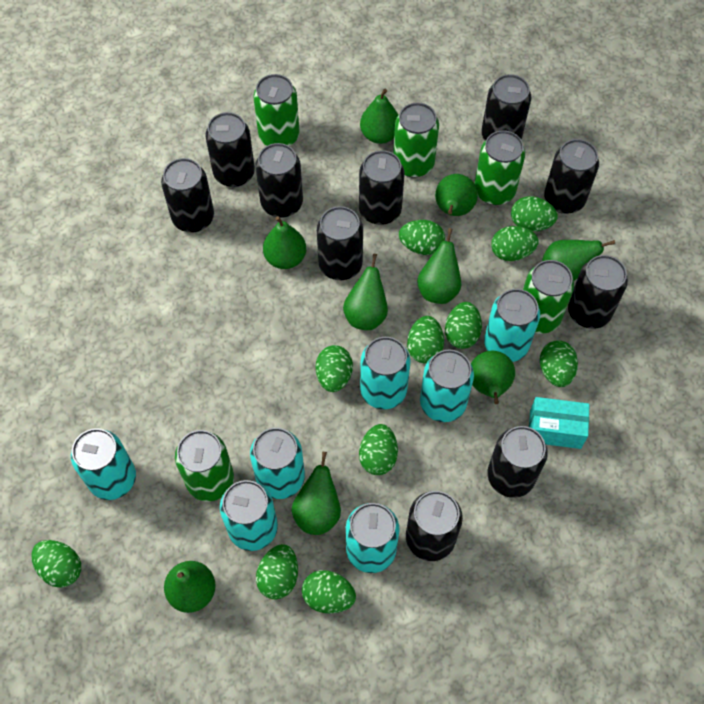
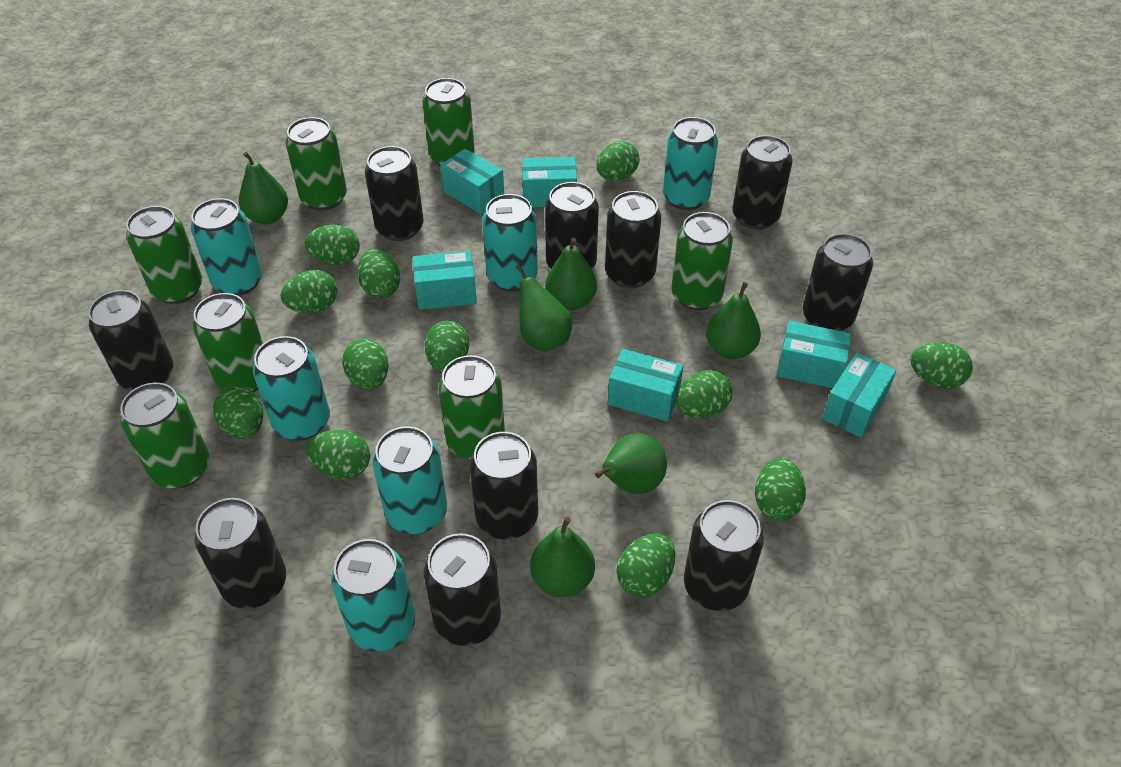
green can: [175,430,234,502] [254,74,300,146] [393,102,439,178] [474,130,525,205] [523,260,574,334] = 5 -> [120,382,209,488] [126,206,202,304] [193,293,263,392] [286,117,347,211] [422,78,475,167] [438,355,505,460] [671,212,733,310] = 7
green egg: [32,540,81,588] [256,544,298,600] [302,570,356,614] [316,345,353,392] [359,424,398,475] [399,220,445,255] [407,316,444,364] [445,302,482,349] [491,226,539,261] [511,196,557,231] [540,340,578,387] = 11 -> [213,386,263,439] [280,270,338,313] [305,224,360,265] [305,430,370,479] [342,338,388,390] [357,249,400,298] [425,320,469,372] [597,141,640,181] [617,533,675,597] [676,370,733,418] [755,458,806,521] [910,342,973,388] = 12
green pear: [164,561,216,613] [263,216,306,269] [291,452,341,535] [343,254,388,330] [360,89,398,144] [417,228,461,304] [435,174,478,216] [471,351,515,404] [542,240,615,281] = 9 -> [239,152,288,224] [516,264,572,352] [530,517,595,597] [545,238,597,310] [595,433,667,494] [706,282,761,359] = 6
turquoise box: [529,397,590,449] = 1 -> [413,251,477,310] [440,149,504,214] [522,157,577,207] [608,349,683,422] [776,321,852,388] [822,353,896,437] = 6
turquoise can: [71,428,136,500] [220,480,278,551] [250,428,305,499] [346,503,400,573] [360,337,411,409] [420,349,474,422] [484,289,540,362] = 7 -> [191,198,263,296] [253,336,330,440] [331,539,415,652] [372,426,447,534] [482,194,538,292] [663,117,718,210] = 6

